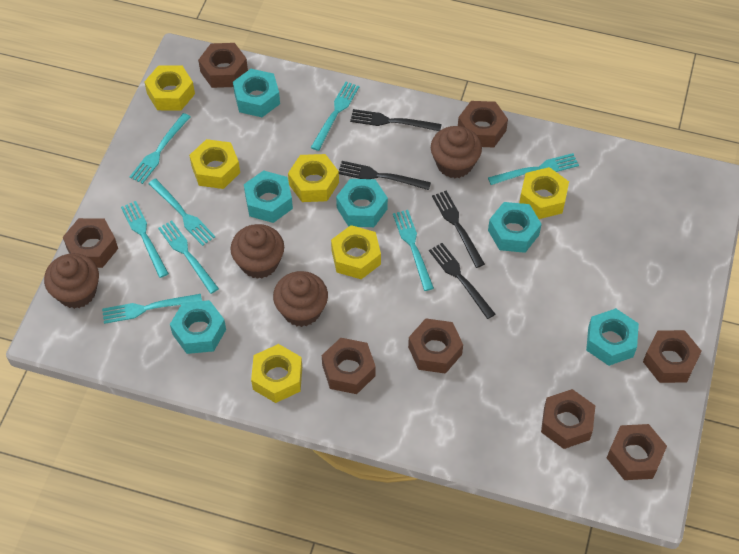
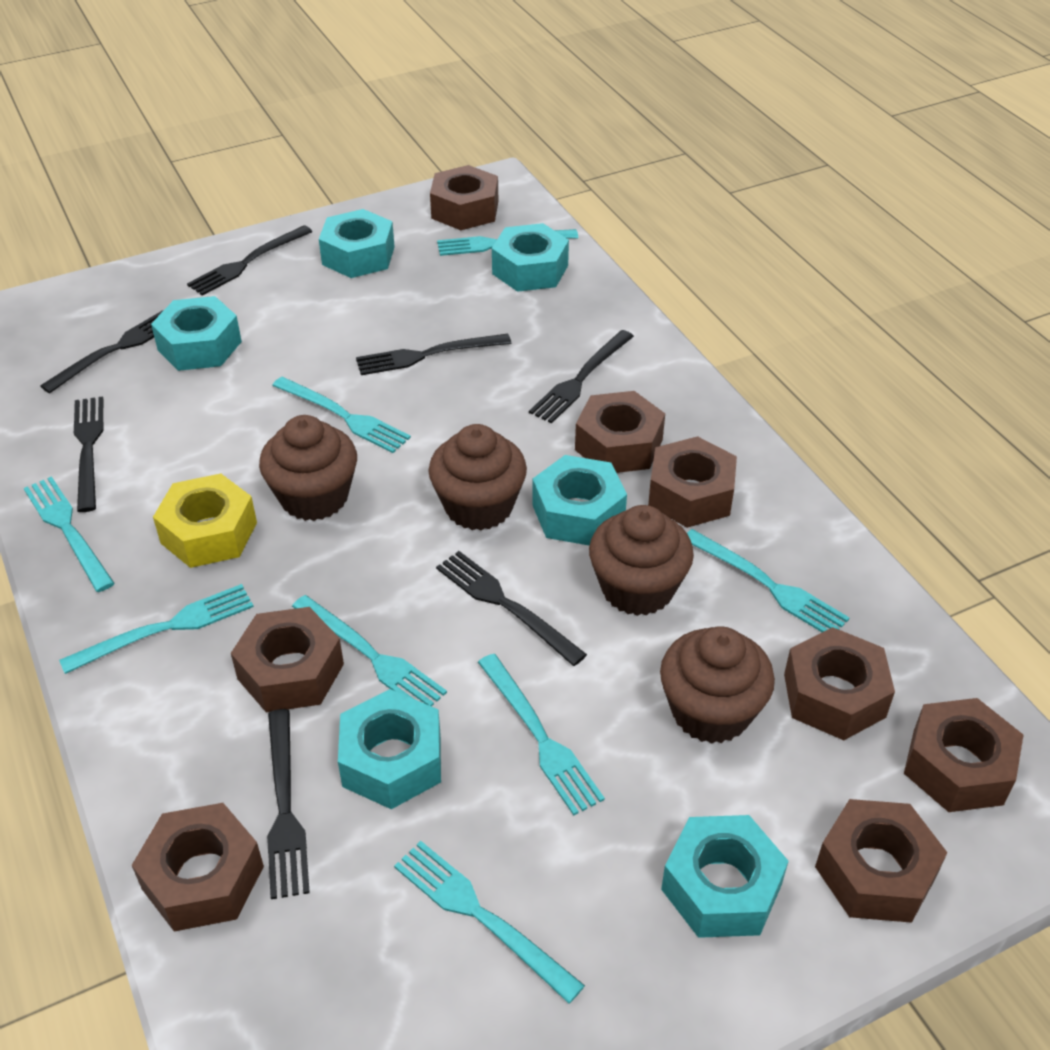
black fork: [339,161,431,190] [350,109,442,131] [429,243,495,319] [432,191,485,268] = 4 -> [40,310,163,393] [74,396,103,512] [187,225,312,296] [267,709,310,899] [356,333,511,375] [436,551,587,666] [529,330,634,423] = 7
yellow nut: [144,65,195,110] [189,139,240,189] [251,344,302,403] [288,154,339,202] [331,225,381,279] [519,167,569,219] = 6 -> [153,474,257,568] = 1

